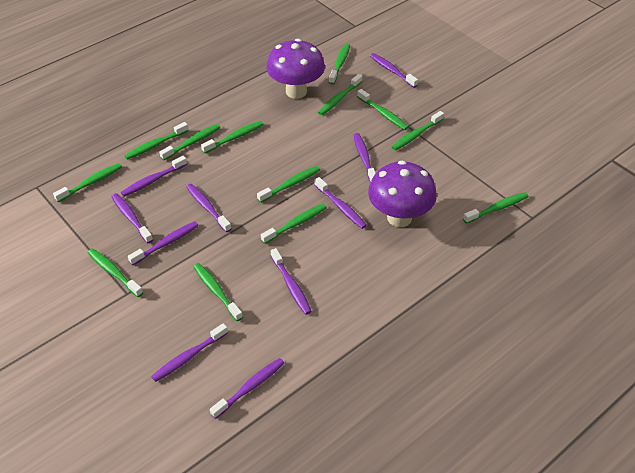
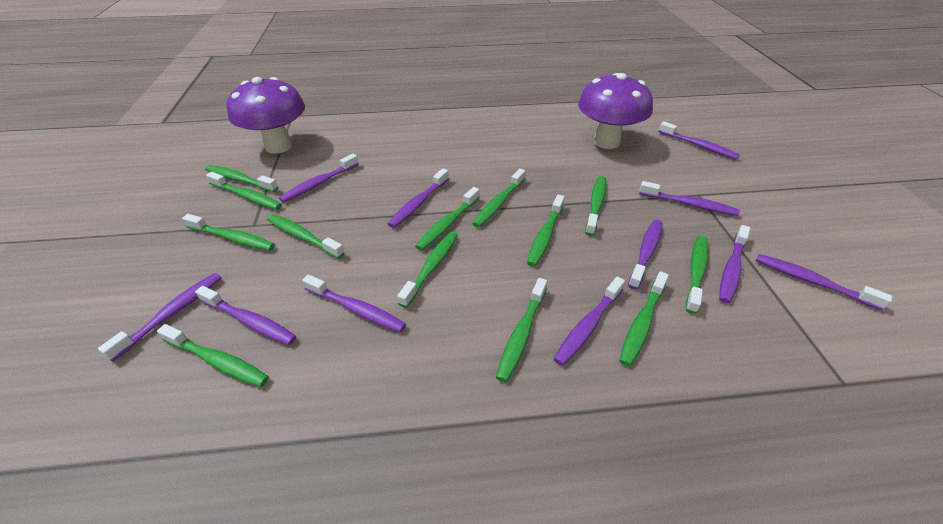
purple toothbrush: [111,193,153,243] [121,156,187,197] [128,221,198,266] [151,323,228,382] [186,184,231,232] [210,358,284,419] [271,248,312,315] [315,177,367,229] [353,133,376,183] [370,53,418,88] = 10 -> [98,273,221,361] [195,286,296,345] [279,154,359,203] [302,275,406,332] [388,168,449,228] [554,277,625,366] [628,220,663,289] [639,181,740,216] [658,121,740,160] [719,225,750,303] [756,254,892,310] = 11

